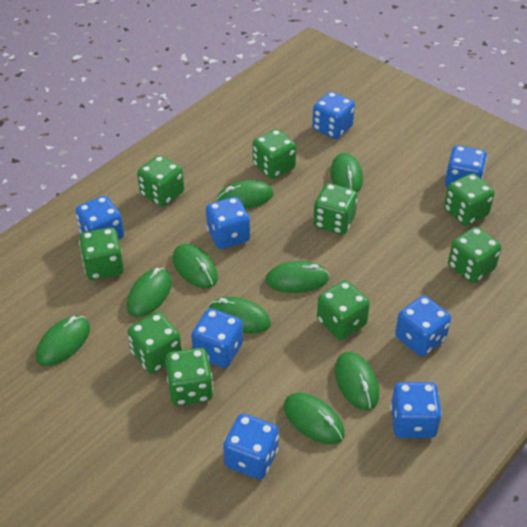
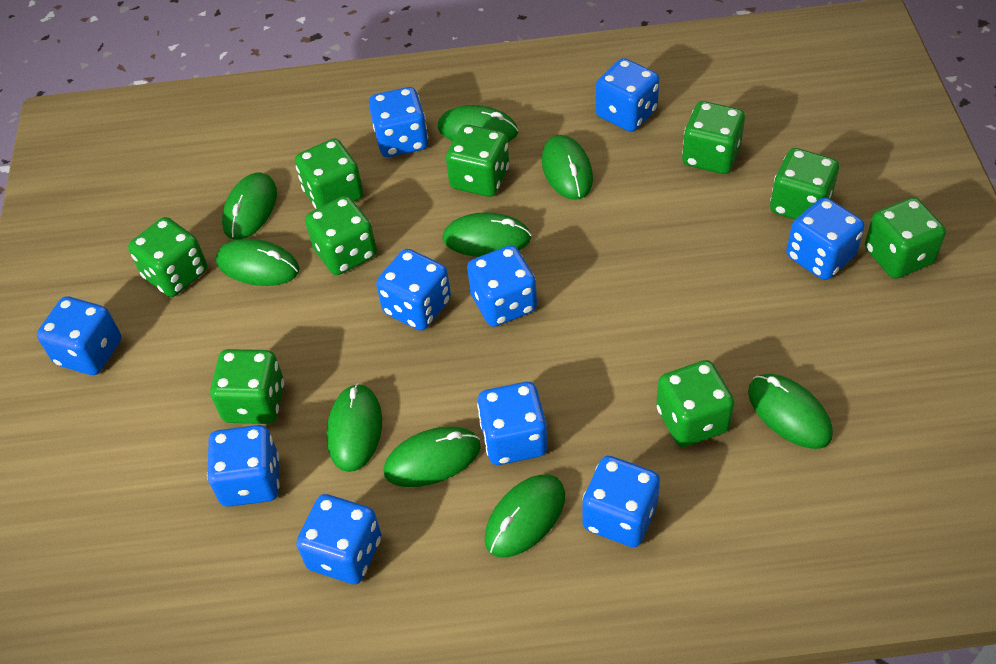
blue dice: [76,196,124,240] [191,308,243,368] [206,197,250,249] [223,413,279,480] [312,91,355,139] [390,382,442,438] [395,296,451,356] [445,145,487,188] = 8 -> [37,296,121,375] [207,425,280,507] [296,494,381,584] [369,87,428,157] [376,249,451,331] [467,245,537,327] [477,382,548,465] [582,456,660,547] [595,58,660,132] [786,197,865,280] = 10

